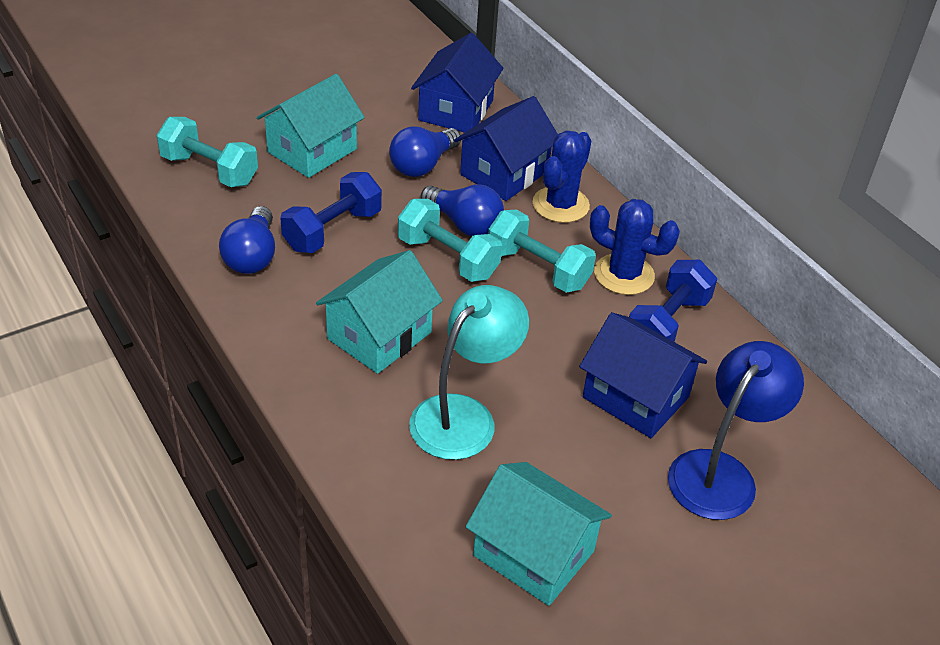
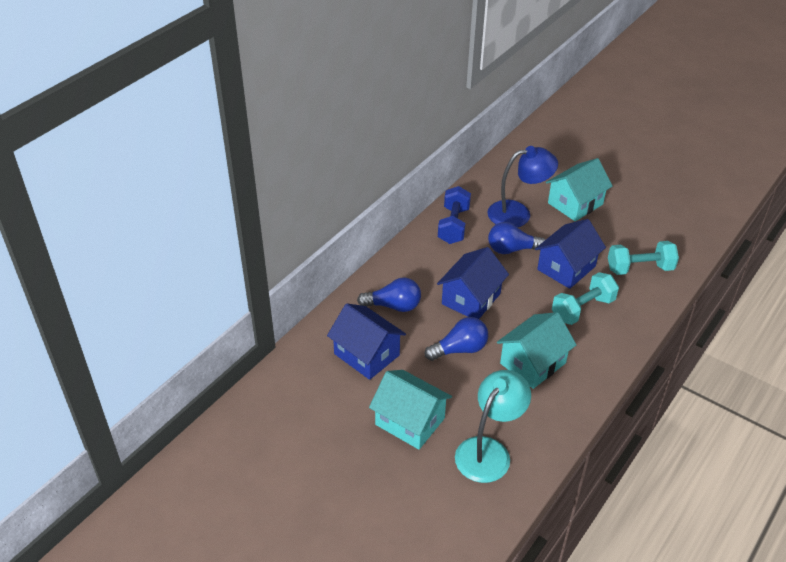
blue cactus: [533,130,592,223] [590,199,680,295] = 2 -> none = 0
blue dumbbell: [280,172,382,253] [629,260,717,342] = 2 -> [438,186,471,244] = 1
turquoise dumbbell: [157,117,258,187] [398,199,502,282] [488,210,596,293] = 3 -> [552,272,619,325] [608,241,679,275] = 2

